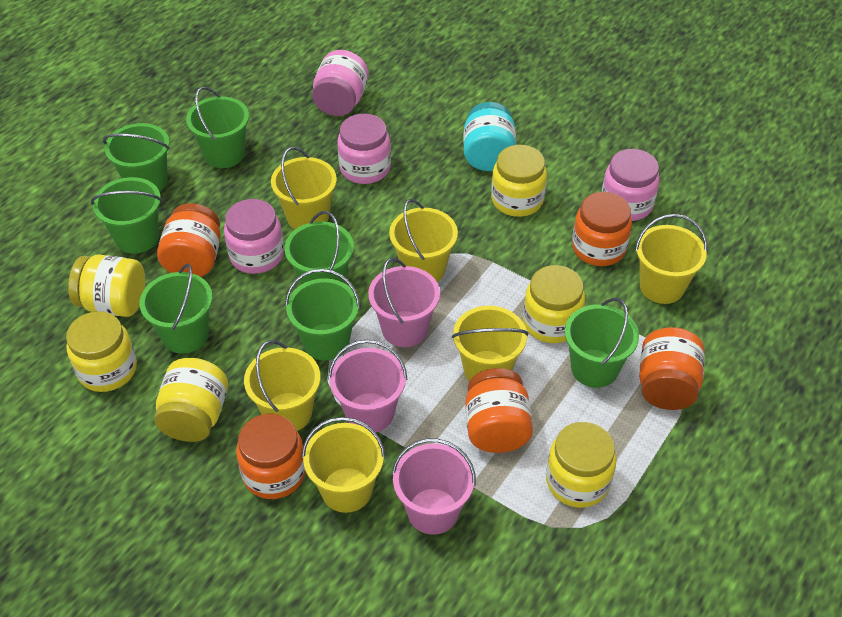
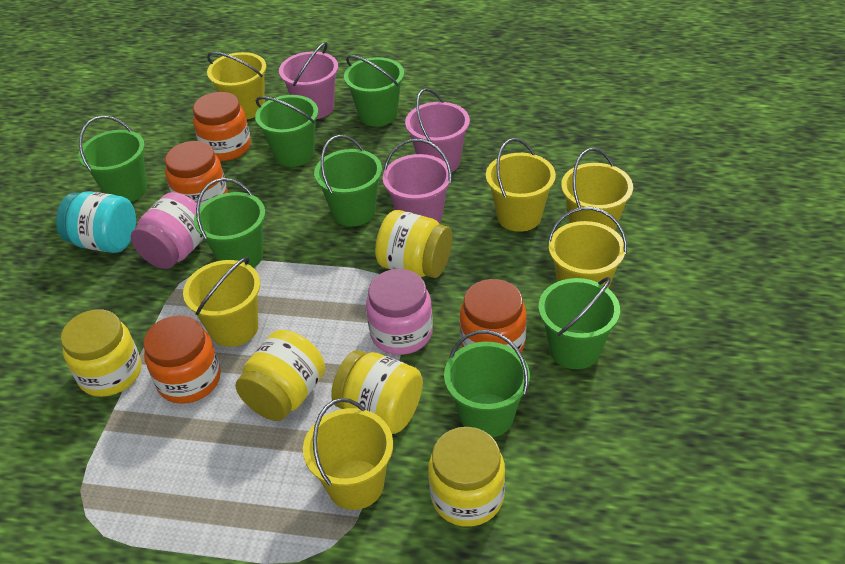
orange jar: [157,203,221,277] [236,414,306,499] [465,368,533,453] [572,192,632,266] [639,327,705,410] = 5 -> [143,315,221,404] [165,141,228,206] [193,92,251,161] [460,279,527,353] = 4
pink jar: [224,199,284,274] [312,50,369,116] [337,114,391,184] [602,149,660,221] = 4 -> [131,192,204,269] [366,269,433,355] = 2
yellow jar: [66,311,137,392] [68,254,145,317] [154,358,228,442] [491,145,547,217] [523,265,585,343] [546,422,617,508] = 6 -> [61,309,141,397] [235,330,325,421] [331,350,423,434] [375,210,452,278] [428,427,505,527] = 5

